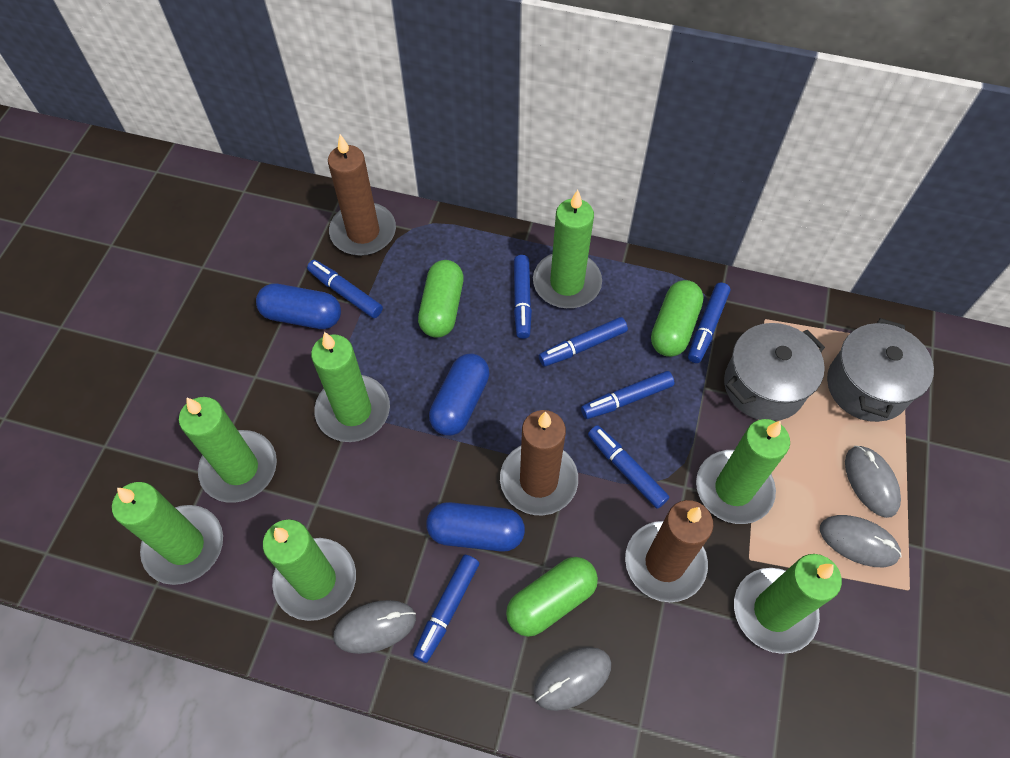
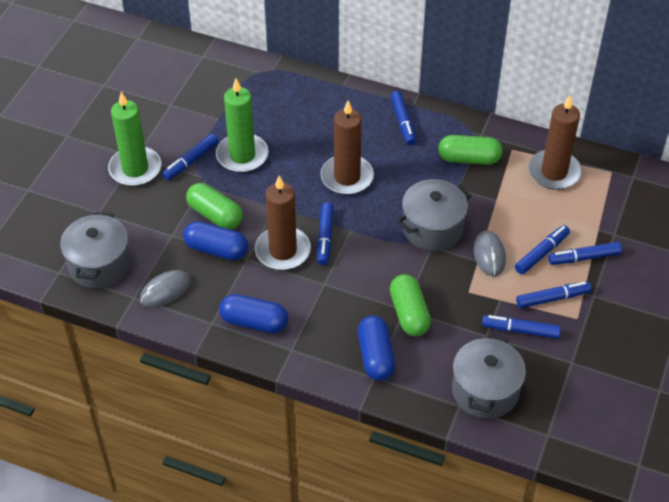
green candle: [112,482,223,585] [179,397,277,503] [263,519,356,621] [311,332,390,442] [533,190,602,308] [696,419,790,524] [734,554,842,654] = 7 -> [108,92,162,186] [216,79,269,173] = 2
grey mouse: [334,600,416,654] [534,647,611,711] [820,515,902,567] [845,446,901,518] = 4 -> [140,270,191,307] [474,231,506,276] = 2
grey pot: [724,323,825,421] [827,318,934,422] = 2 -> [60,212,131,289] [397,179,472,251] [452,334,526,419] = 3

